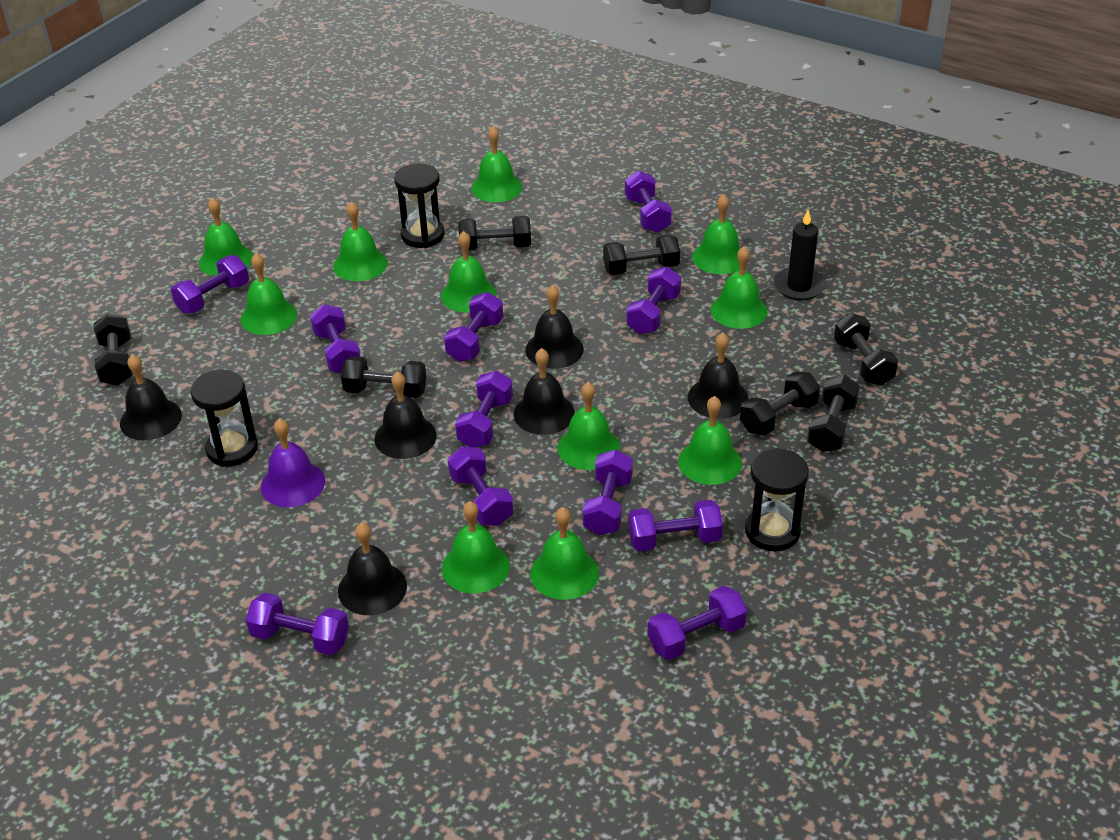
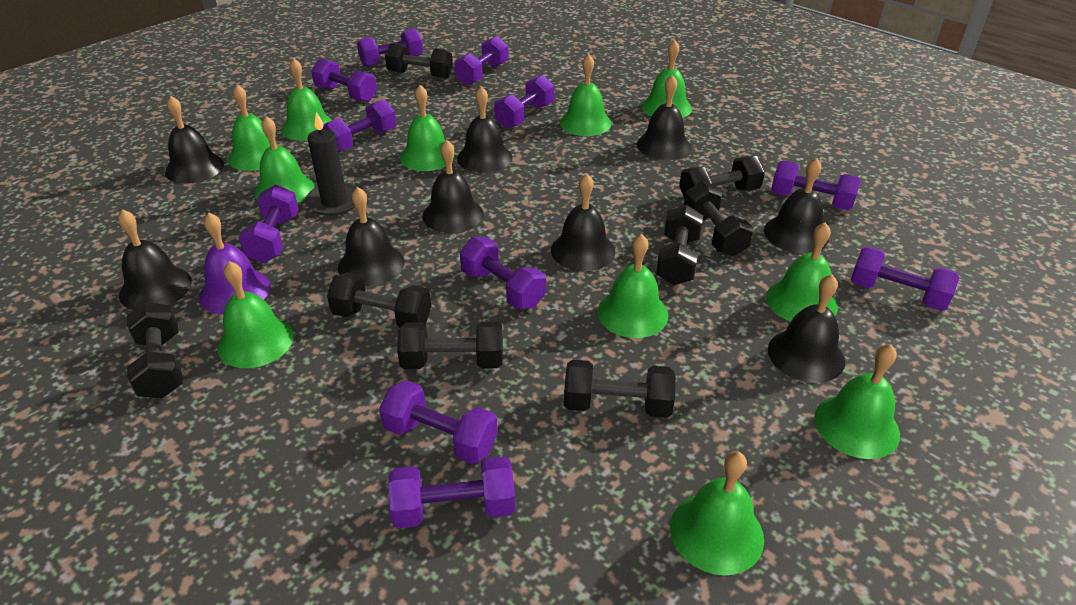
black bell: [120,354,182,440] [338,522,407,615] [374,372,437,459] [514,348,575,435] [525,285,584,369] [688,332,748,419] = 6 -> [118,209,192,310] [165,95,224,184] [338,187,404,286] [422,139,484,233] [457,86,512,173] [551,174,615,271] [637,75,691,160] [764,158,829,254] [768,274,845,383] = 9
black dumbbell: [94,313,133,386] [341,356,426,398] [458,216,531,250] [603,234,680,275] [740,371,820,436] [807,375,860,452] [834,313,898,386] = 7 -> [127,302,183,399] [327,272,431,328] [385,43,453,78] [397,321,503,369] [564,360,676,418] [656,205,703,285] [679,156,765,199] [684,181,753,256] = 8
black hourglass: [190,370,258,467] [394,164,445,248] [745,448,809,551] = 3 -> none = 0

